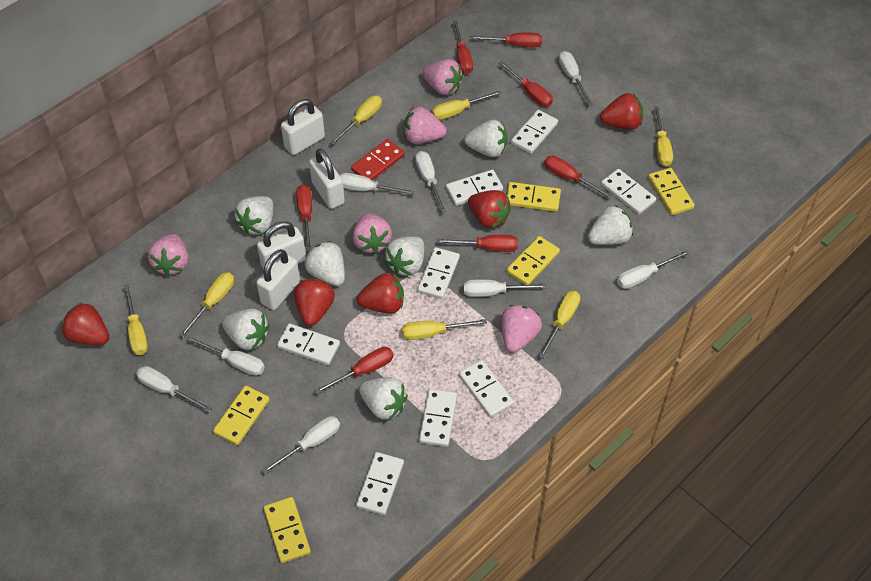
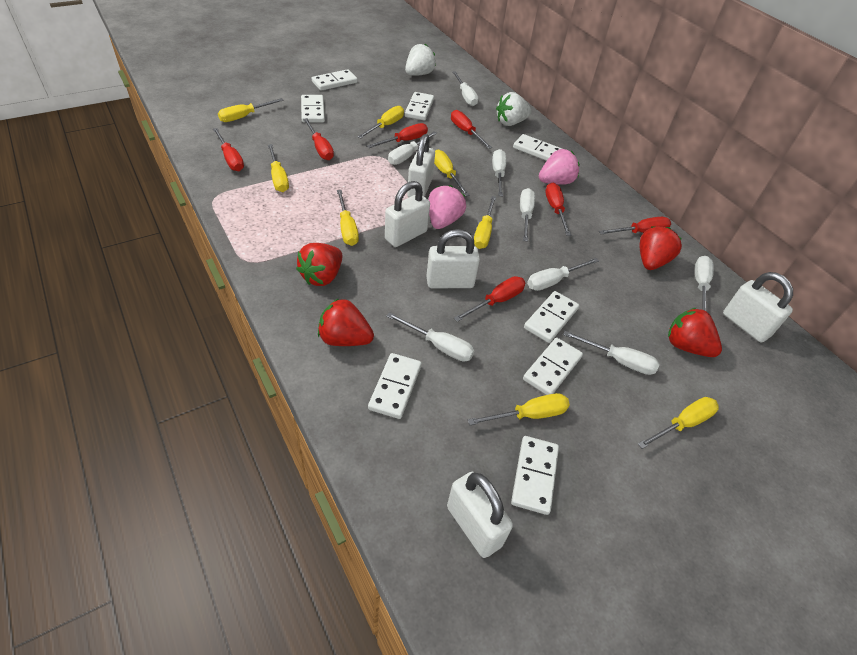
pink strawberry: [148,234,188,277] [353,213,392,254] [404,107,447,144] [422,59,463,95] [501,305,542,353] = 5 -> [429,185,466,229] [539,149,580,185] = 2
red domino: [351,139,405,180] = 1 -> none = 0
red strawberry: [61,302,109,345] [294,279,335,326] [357,273,404,314] [468,190,511,228] [600,93,643,130] = 5 -> [296,243,342,286] [318,298,374,346] [639,226,682,270] [668,307,722,357] = 4
white padlock: [256,249,300,310] [257,221,306,270] [281,99,325,155] [309,149,345,209] = 4 -> [385,181,430,247] [407,134,435,197] [426,229,480,288] [447,472,513,558] [723,272,793,342] = 5
white strawberry: [222,309,269,350] [234,196,273,235] [305,241,345,286] [359,377,408,420] [385,237,424,276] [464,120,508,157] [588,205,633,245] = 7 -> [405,44,436,76] [496,92,532,126] = 2
yellow domino: [213,386,270,445] [263,497,311,563] [506,236,560,285] [507,182,561,212] [648,168,695,215] = 5 -> none = 0
yellow screwdriver: [124,284,148,355] [179,272,234,338] [330,96,382,145] [402,319,487,340] [432,90,502,120] [538,291,580,359] [654,106,673,166] = 7 -> [218,98,284,122] [268,144,289,192] [337,190,359,246] [358,106,404,138] [434,150,470,196] [468,393,570,425] [474,196,496,249] [638,397,719,449] = 8

